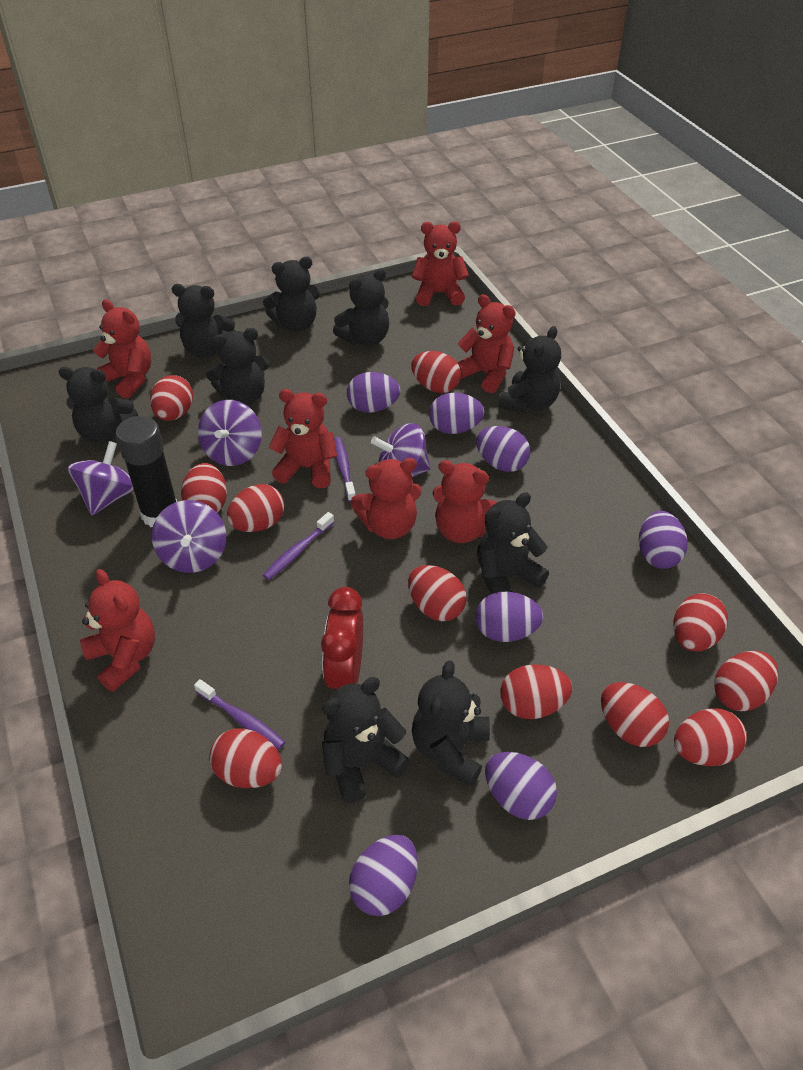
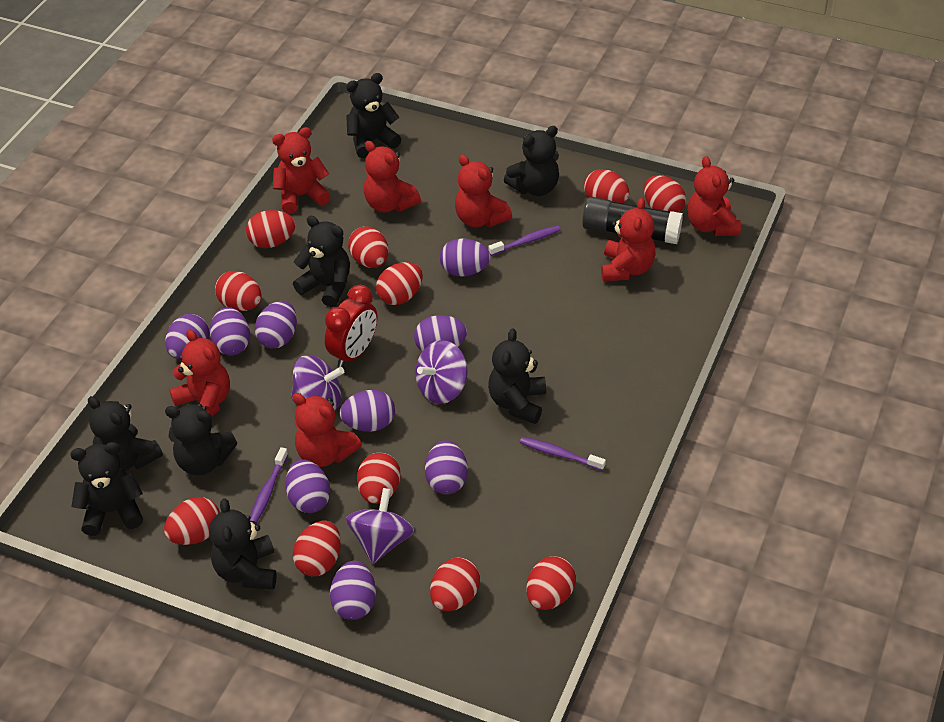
black teddy bear: [59,367,138,444] [172,284,235,358] [206,328,270,406] [263,257,320,332] [322,677,410,803] [333,268,389,346] [412,660,490,787] [477,492,549,594] [499,326,561,413] = 9 -> [71,442,143,536] [88,396,163,471] [165,404,237,475] [209,498,277,590] [293,216,350,307] [346,73,401,158] [488,328,546,424] [504,126,559,196] = 8
purple egg: [347,372,401,413] [349,835,418,916] [429,393,484,434] [475,592,543,642] [476,426,530,472] [485,752,557,820] [639,511,688,569] = 7 -> [165,314,210,359] [210,307,250,355] [255,301,297,348] [285,459,330,513] [330,561,376,620] [340,390,395,432] [414,315,467,351] [425,440,468,494] [440,238,491,276] = 9
purple spinning top: [67,441,134,515] [152,500,226,573] [198,400,262,466] [371,423,431,477] = 4 -> [291,355,344,410] [346,488,414,564] [416,340,467,404] = 3

